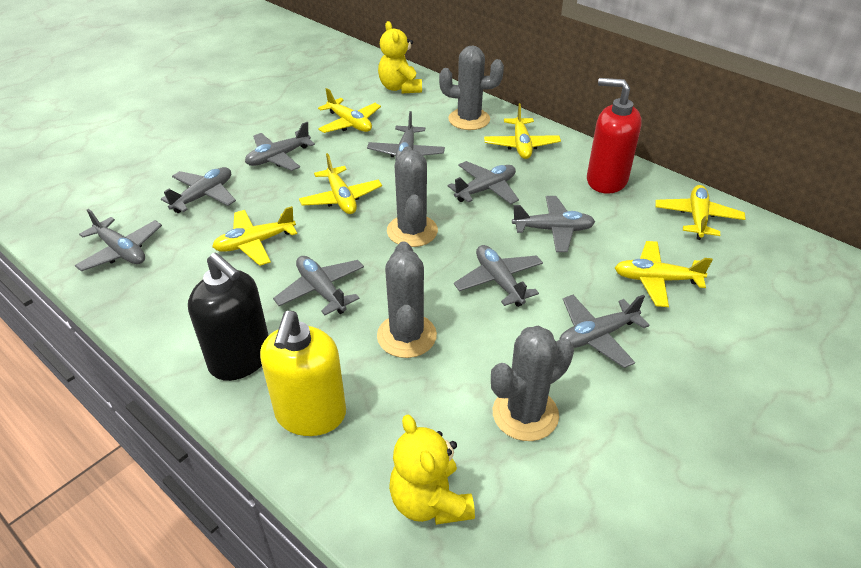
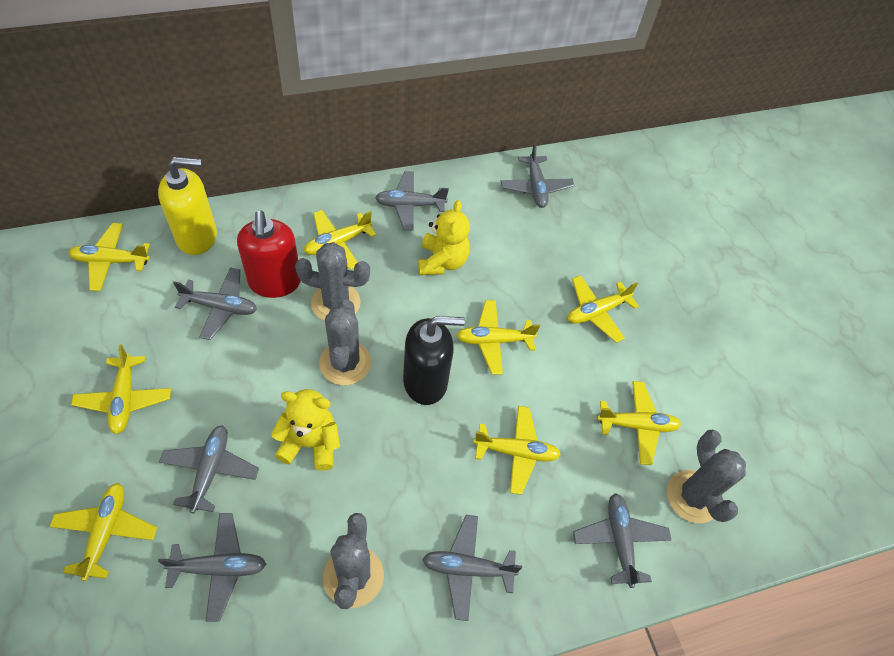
grey plane: [75,209,162,271] [161,167,236,213] [245,122,315,171] [273,256,364,315] [367,111,445,161] [448,161,519,204] [454,245,543,307] [512,196,595,252] [559,295,649,368] = 9 -> [158,513,266,622] [159,425,259,513] [173,267,257,340] [375,171,449,230] [422,515,522,621] [501,143,574,208] [573,493,671,588] = 7
yellow plane: [212,206,297,266] [299,153,382,214] [318,88,381,133] [484,103,561,159] [615,241,713,307] [655,185,746,240] = 6 -> [49,483,158,581] [69,223,150,291] [71,344,171,434] [304,210,376,270] [456,300,540,375] [473,406,561,495] [568,275,639,343] [597,381,681,465] = 8

